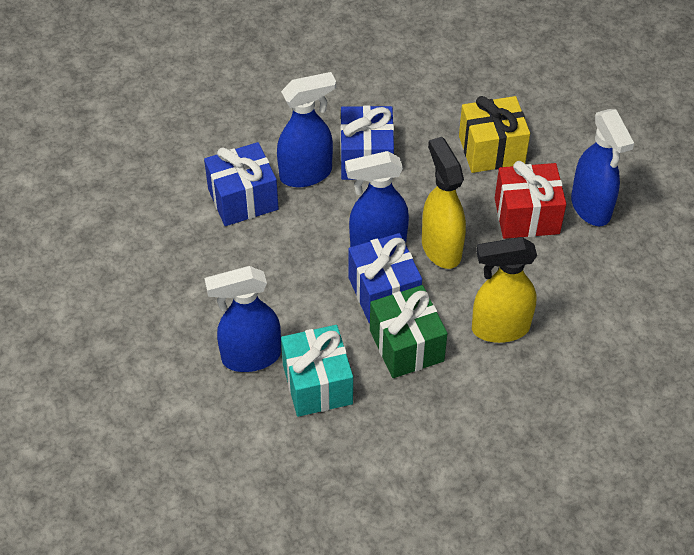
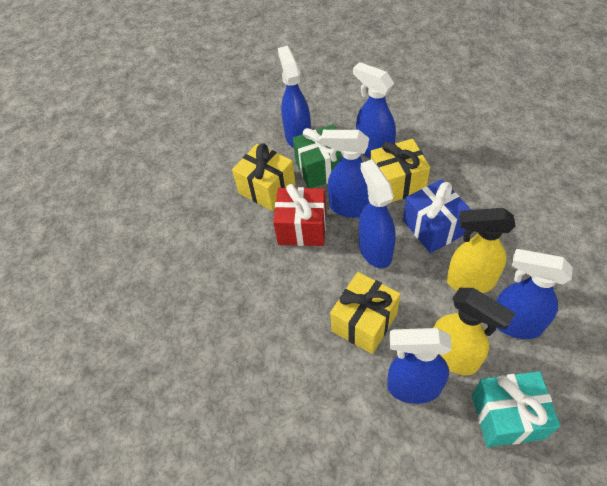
blue gift: [204,142,279,226] [340,105,394,180] [348,233,422,323] = 3 -> [403,179,471,253] = 1
blue spray bottle: [205,266,281,372] [277,72,336,187] [345,151,409,247] [571,109,634,226] = 4 -> [278,46,311,148] [321,130,369,218] [353,62,396,159] [359,159,396,268] [387,328,452,404] [496,249,573,339] = 6
yellow gift: [459,96,530,173] = 1 -> [232,143,296,211] [330,272,400,354] [370,139,430,202] = 3

